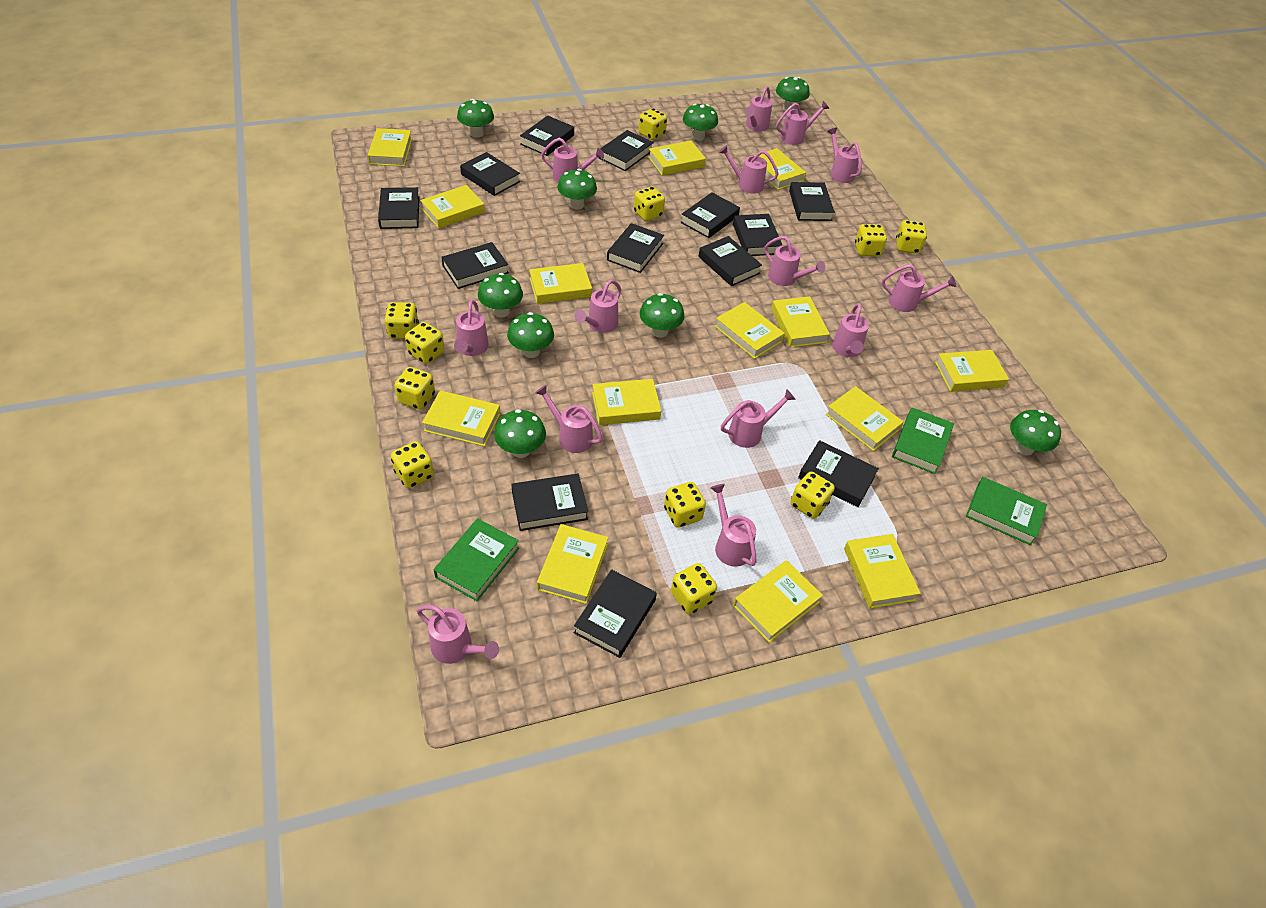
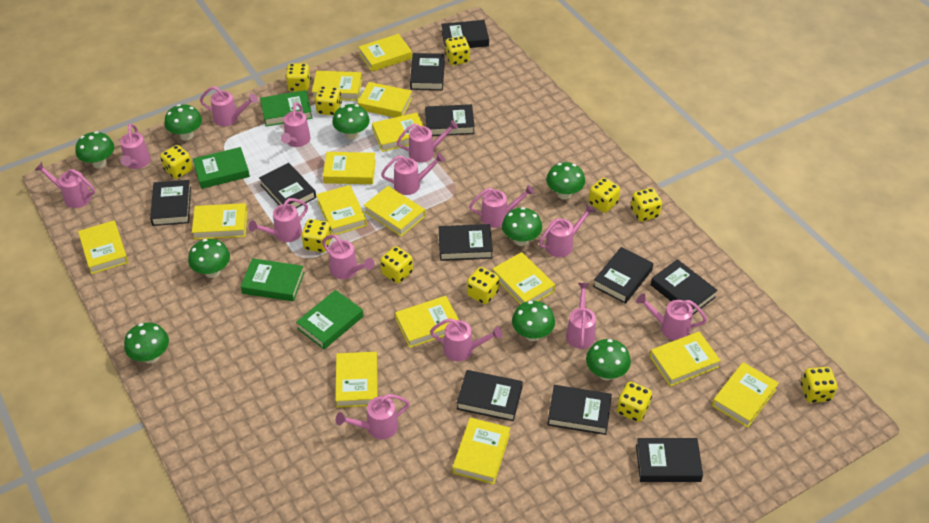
black book: [378,187,420,229] [441,242,509,289] [460,152,520,196] [511,474,588,531] [520,115,574,156] [574,569,657,658] [599,130,654,171] [607,223,664,273] [680,192,740,238] [698,236,762,286] [733,214,782,256] [789,182,835,221] [798,440,879,507] = 13 -> [150,180,191,226] [259,163,316,208] [410,53,445,90] [425,104,475,136] [439,224,493,261] [441,20,489,48] [457,370,523,421] [547,385,612,435] [593,247,653,304] [636,438,703,482] [651,259,718,315] = 11
green book: [434,518,519,601] [892,408,954,474] [966,477,1047,545] = 3 -> [193,147,250,189] [241,258,304,302] [260,90,312,126] [296,290,363,349] = 4
yellow book: [368,128,412,167] [420,185,485,228] [422,390,500,446] [529,263,592,304] [537,524,608,604] [592,379,661,425] [648,140,706,176] [715,302,785,359] [733,560,823,643] [754,148,806,190] [771,296,830,348] [825,386,904,451] [844,534,921,609] [935,350,1009,392] = 14 -> [78,221,128,274] [192,203,247,240] [312,71,362,101] [316,185,367,235] [323,152,376,184] [335,352,378,408] [357,82,412,117] [359,34,412,72] [364,186,425,237] [372,113,423,152] [395,296,459,348] [453,417,510,484] [492,252,555,305] [650,331,721,386] [712,362,779,428] = 15

